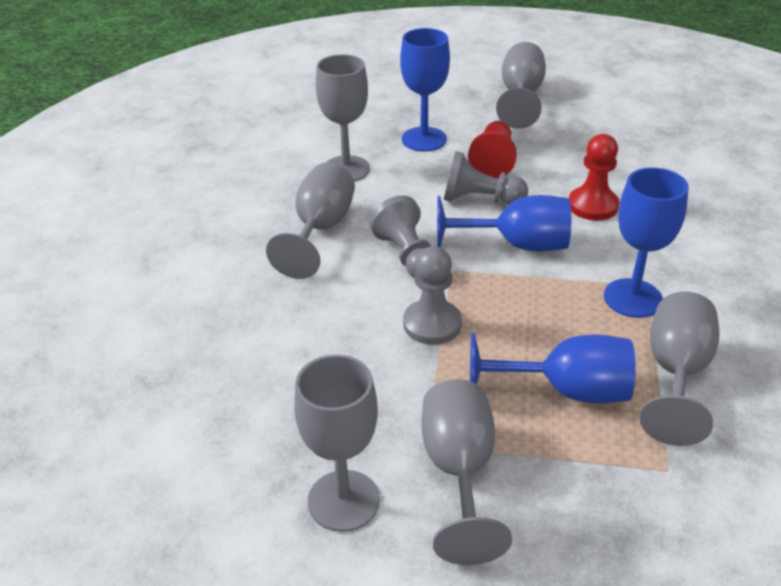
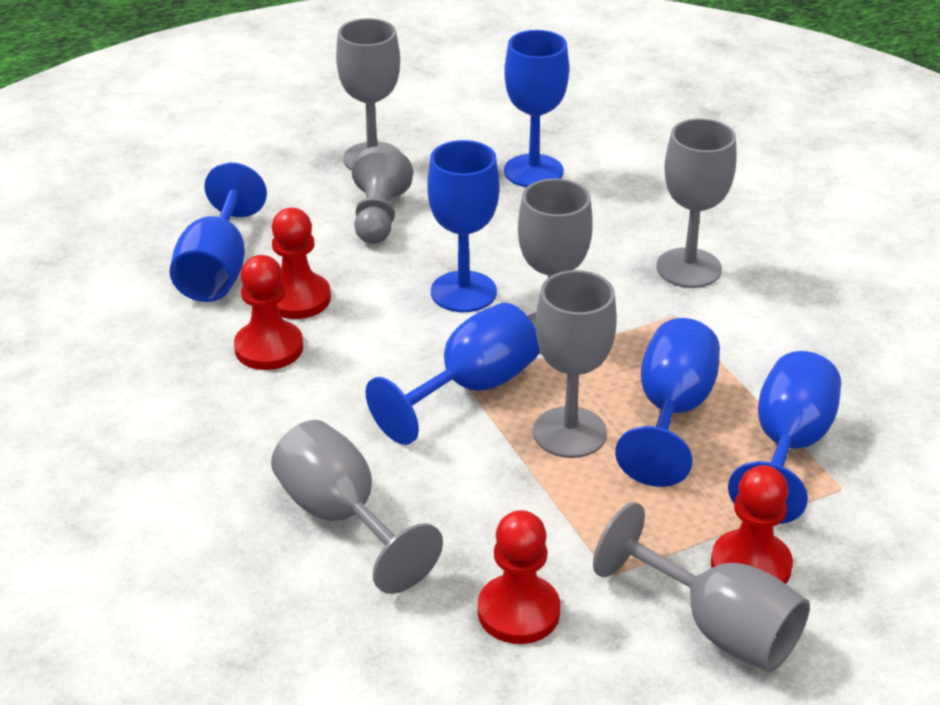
blue goblet: [400,28,450,152] [437,195,571,251] [470,333,636,403] [604,167,689,318] = 4 -> [170,162,267,302] [365,302,540,445] [427,140,499,312] [504,30,569,187] [615,318,720,487] [728,351,841,524] = 6
grey pawn: [369,195,431,278] [403,246,462,345] [444,151,528,205] = 3 -> [352,146,413,244] = 1
red pawn: [468,121,517,178] [569,134,620,221] = 2 -> [234,255,303,370] [272,208,331,319] [478,510,560,644] [711,465,793,584] = 4

